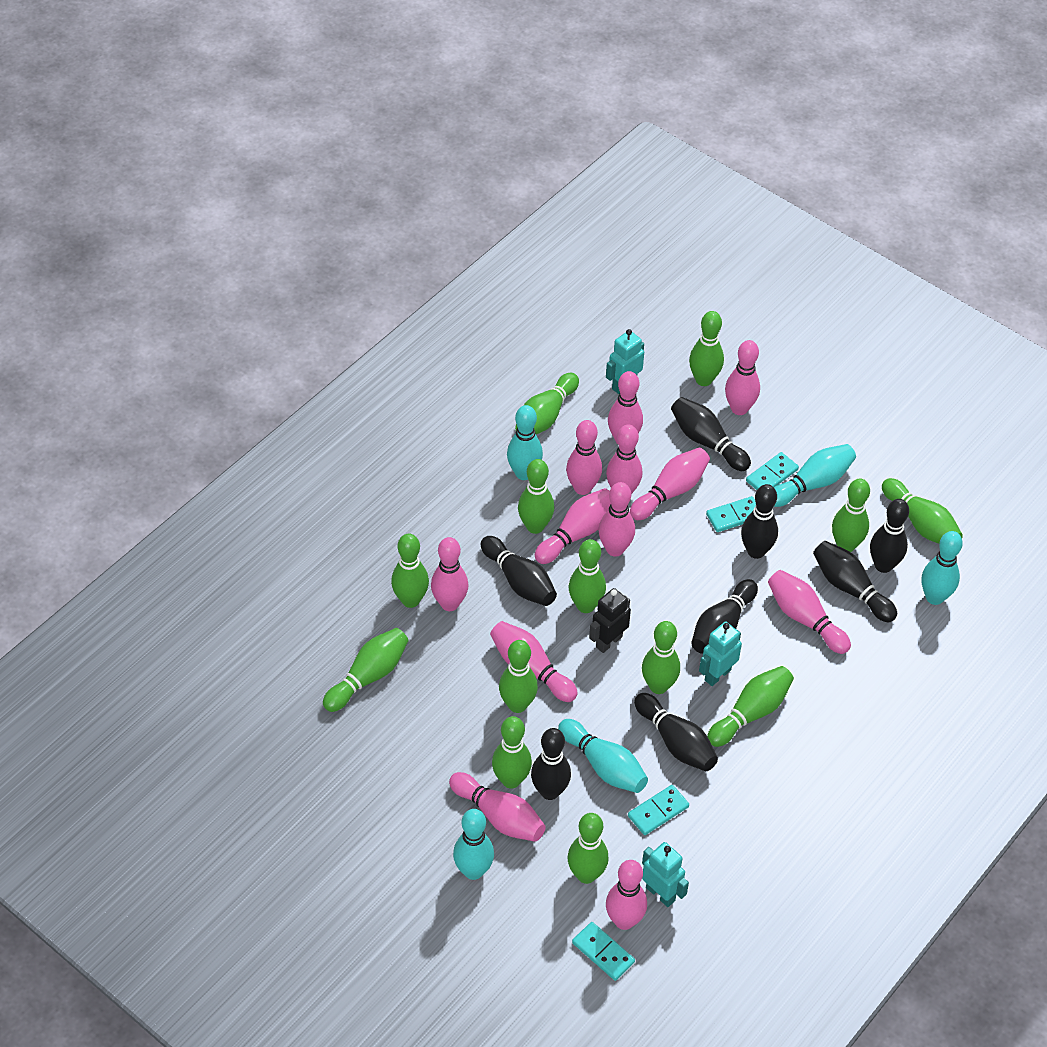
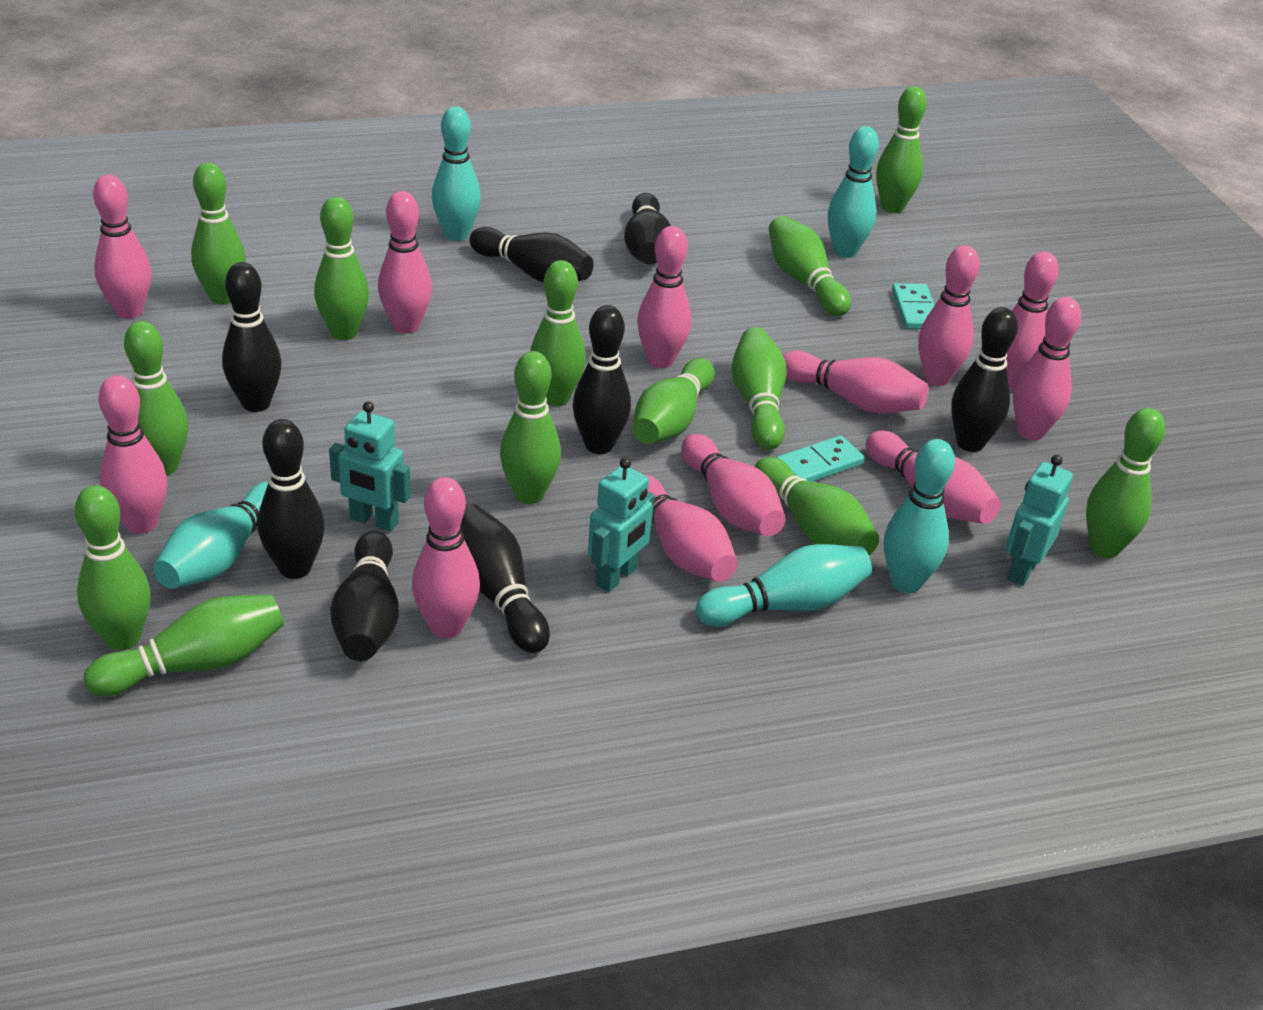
black robot: [589,588,631,653] = 1 -> none = 0
turquoise domino: [572,922,635,981] [628,785,689,835] [706,496,756,532] [746,452,799,490] = 4 -> [776,435,865,482] [892,283,935,329] = 2

